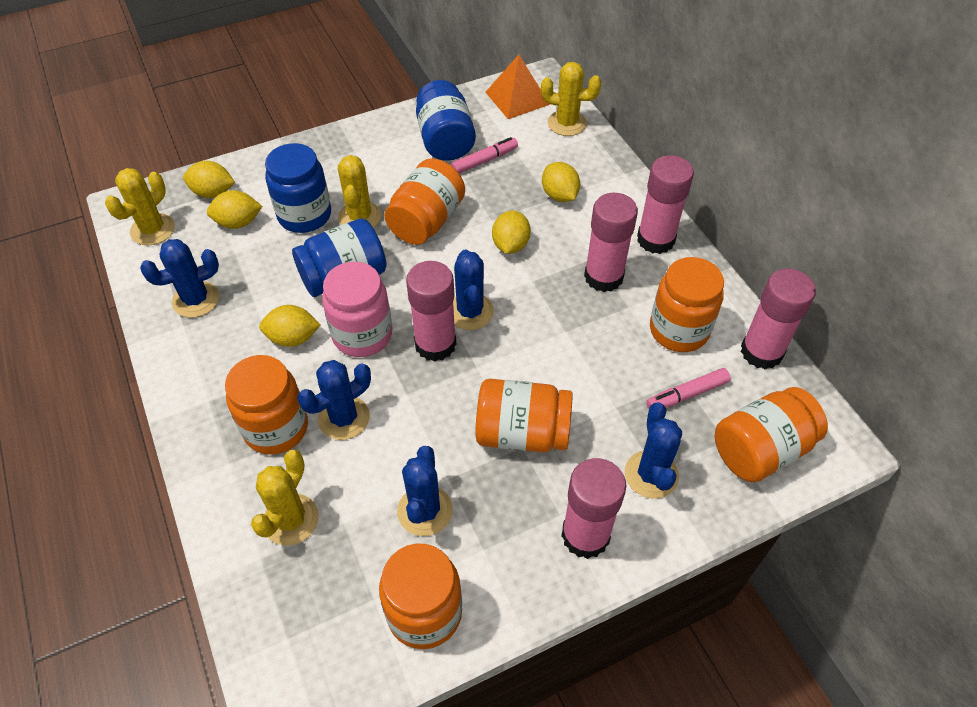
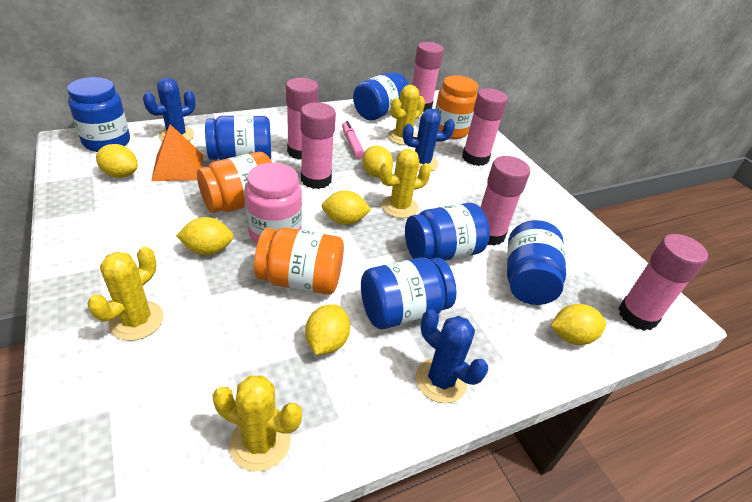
blue cactus: [140,239,219,318] [298,360,371,440] [397,446,453,536] [453,250,494,330] [625,402,682,499] = 5 -> [143,78,196,141] [403,108,455,171] [416,310,488,403] = 3
blue jar: [265,143,331,233] [292,218,386,297] [416,80,476,161] = 3 -> [67,77,130,152] [205,115,271,160] [353,72,409,120] [361,257,457,329] [405,203,490,261] [507,220,566,305] = 6
orange jar: [225,355,308,455] [379,543,462,649] [384,158,465,245] [475,379,573,452] [650,257,724,352] [715,387,828,482] = 6 -> [197,152,272,213] [254,227,344,295] [435,76,478,139] = 3
pink glue stick: [406,261,456,361] [561,458,626,559] [584,193,638,292] [637,155,694,254] [741,269,816,370] = 5 -> [286,78,319,160] [301,102,336,189] [412,42,444,112] [462,88,508,166] [480,156,530,246] [618,234,708,331] = 6
pink marker: [451,137,518,174] [646,368,731,409] = 2 -> [342,121,364,159] = 1
yellow lemon: [183,161,235,198] [207,190,262,229] [259,305,320,347] [492,211,531,254] [542,162,580,202] = 5 -> [96,144,138,178] [176,217,234,255] [305,304,350,355] [322,190,371,225] [362,146,393,178] [551,304,606,345] = 6

